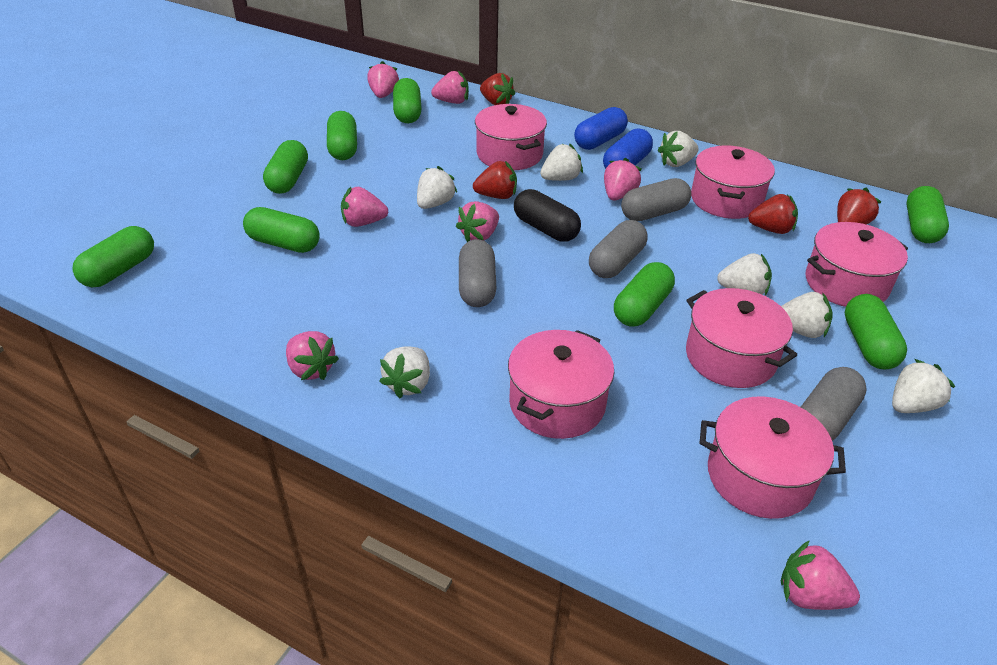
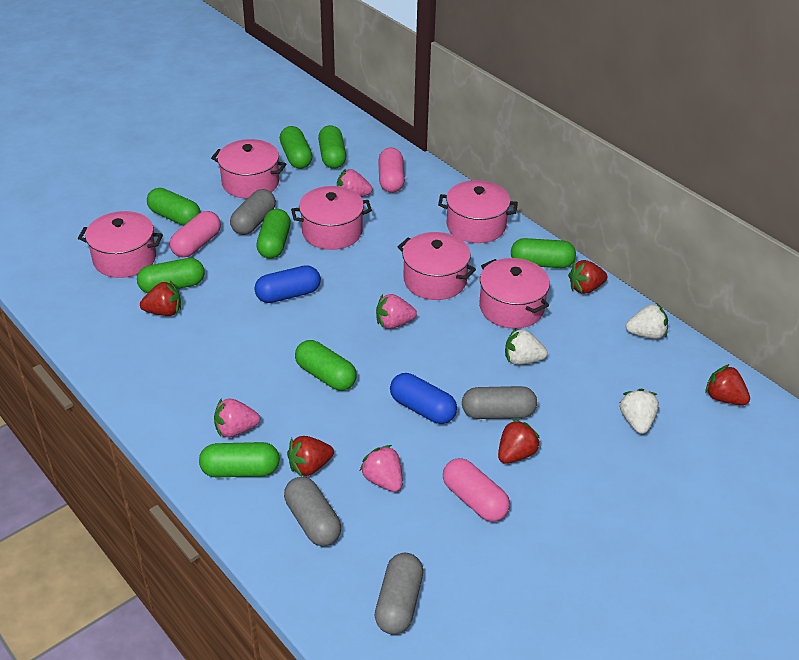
black capsule: [514,189,581,242] = 1 -> none = 0
pink capsule: none = 0 -> [170,211,221,257] [378,148,405,193] [443,458,510,522] = 3
pink strawberry: [286,331,339,380] [341,187,388,227] [367,61,399,98] [431,71,469,104] [456,201,499,242] [604,158,642,201] [781,540,860,610] = 7 -> [214,398,260,437] [337,169,372,197] [360,445,403,492] [376,294,417,329] = 4
red strawberry: [473,161,517,199] [480,73,515,105] [748,194,798,234] [837,188,881,225] = 4 -> [140,281,181,316] [287,436,334,477] [498,419,541,463] [568,260,608,294] [705,364,750,405] = 5
white strawberry: [379,346,430,399] [417,166,457,209] [540,143,583,181] [658,131,699,167] [717,253,772,296] [781,292,833,338] [892,359,955,413] = 7 -> [505,328,547,365] [620,388,659,434] [626,304,668,339] = 3

